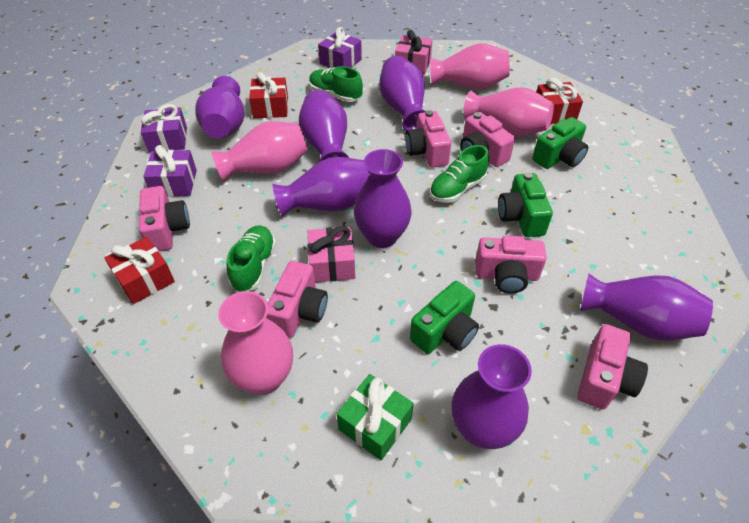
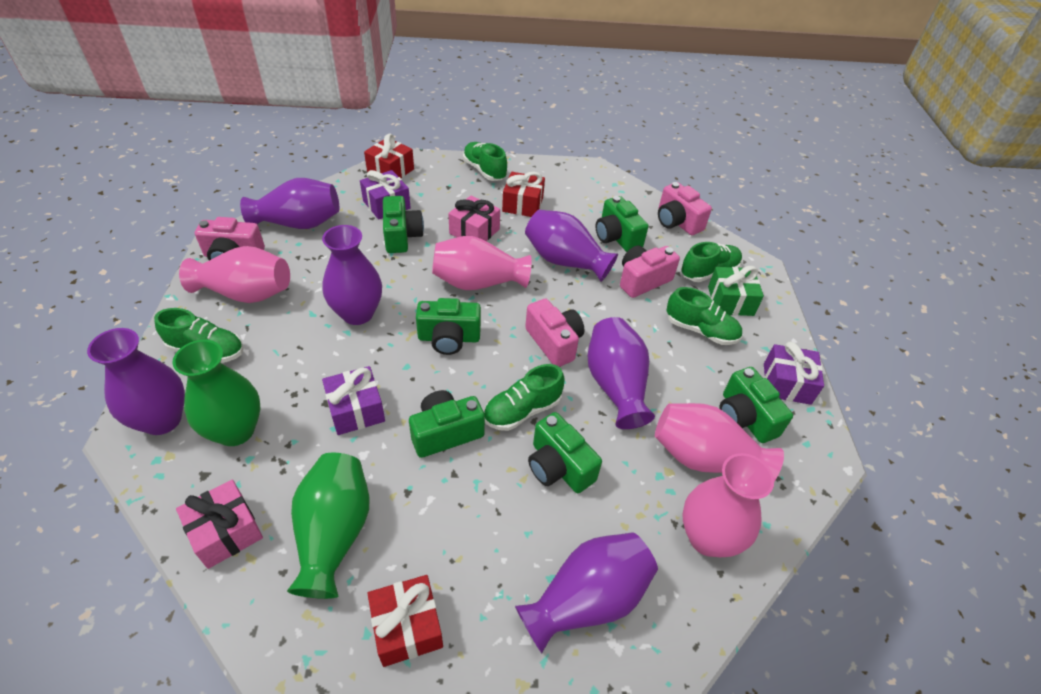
green camera: [410,281,479,354] [498,172,553,237] [532,117,588,169] = 3 -> [383,196,424,253] [409,390,485,458] [416,298,481,355] [528,412,602,493] [595,196,648,252] [719,367,793,443] = 6
green shoe: [227,225,276,292] [309,66,363,102] [430,145,489,203] = 3 -> [154,308,243,363] [463,142,507,181] [484,364,565,431] [666,287,742,345] [681,242,742,282] = 5
green vase: none = 0 -> [172,340,260,446] [287,453,369,599] = 2
pink camera: [139,186,190,251] [266,261,328,338] [405,110,451,168] [460,112,515,167] [475,235,547,294] [578,324,648,410] = 6 -> [195,217,265,260] [525,299,584,367] [620,246,680,298] [658,182,712,235] = 4
purple vase: [195,76,245,139] [273,157,370,217] [299,90,349,162] [354,149,412,248] [379,56,426,131] [452,344,532,449] [581,274,713,341] = 7 -> [87,328,185,435] [240,178,339,229] [322,225,382,325] [515,532,658,653] [525,210,618,282] [587,317,655,429] = 6

